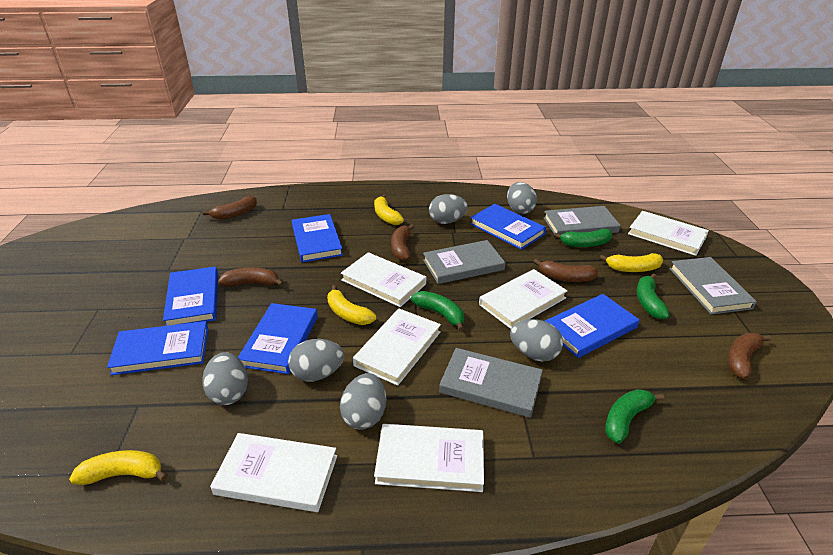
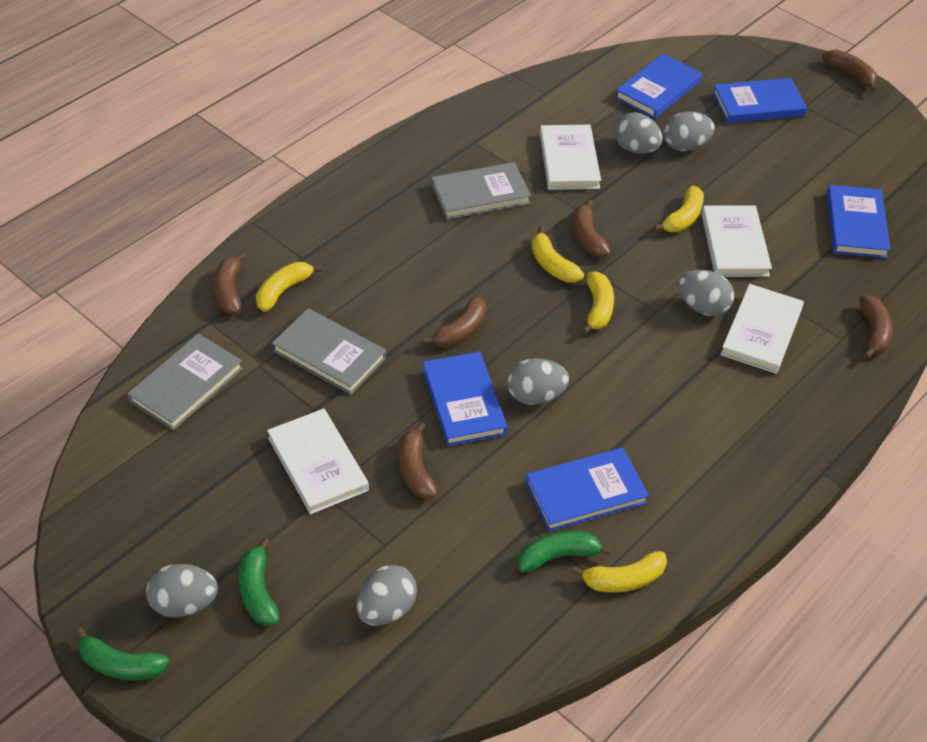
blue book: [107,321,209,375] [163,266,218,326] [238,303,318,374] [292,214,343,263] [470,204,546,250] [545,294,639,358] = 6 -> [423,352,508,446] [525,447,649,532] [615,54,702,119] [713,78,807,123] [827,185,891,258] = 5
brown banana: [203,196,257,220] [218,267,284,287] [391,224,414,261] [533,259,598,282] [728,333,771,379] = 5 -> [214,251,246,314] [399,422,437,499] [422,296,486,347] [573,199,610,257] [822,49,877,92] [859,295,893,359] = 6
green banana: [411,291,464,331] [554,229,612,247] [605,389,664,444] [637,274,670,319] = 4 -> [75,627,170,680] [239,538,280,626] [517,531,612,572] = 3
grey book: [423,240,506,284] [439,348,543,418] [544,206,621,235] [669,257,757,315] = 4 -> [127,334,243,431] [272,308,386,395] [431,162,531,220] = 3
white book: [210,433,337,512] [341,252,426,307] [353,309,441,386] [374,424,484,492] [479,269,567,329] [628,211,709,256] = 6 -> [267,409,369,515] [540,125,601,190] [702,206,772,277] [720,284,804,374] = 4
yellow banana: [69,450,168,485] [327,285,376,325] [374,194,404,225] [599,253,663,272] = 4 -> [256,262,322,312] [532,227,584,283] [572,551,667,593] [582,271,614,334] [654,186,704,232] = 5

